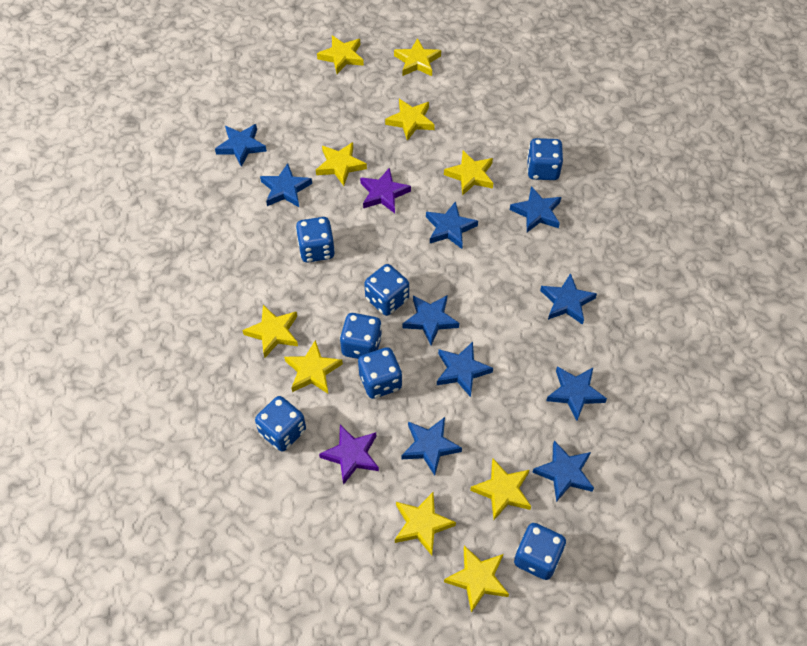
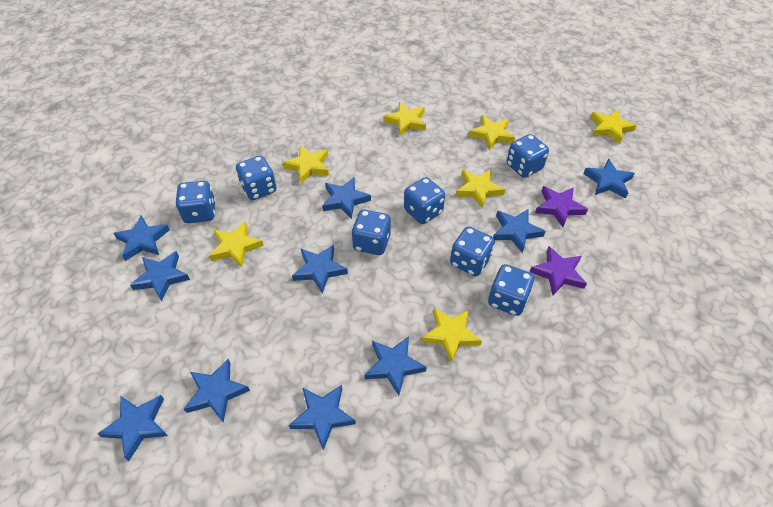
yellow star: [243,305,298,358] [284,340,343,393] [316,142,367,186] [317,35,364,74] [385,99,435,141] [394,38,441,76] [395,492,456,555] [444,151,493,196] [444,545,509,613] [470,459,531,520] = 10 -> [209,221,264,268] [283,145,329,183] [383,102,426,136] [421,308,482,363] [456,169,506,209] [469,115,515,150] [590,110,637,144] = 7

